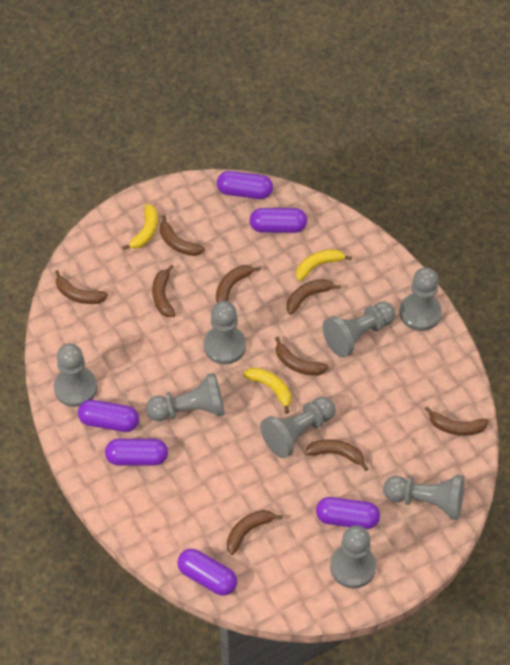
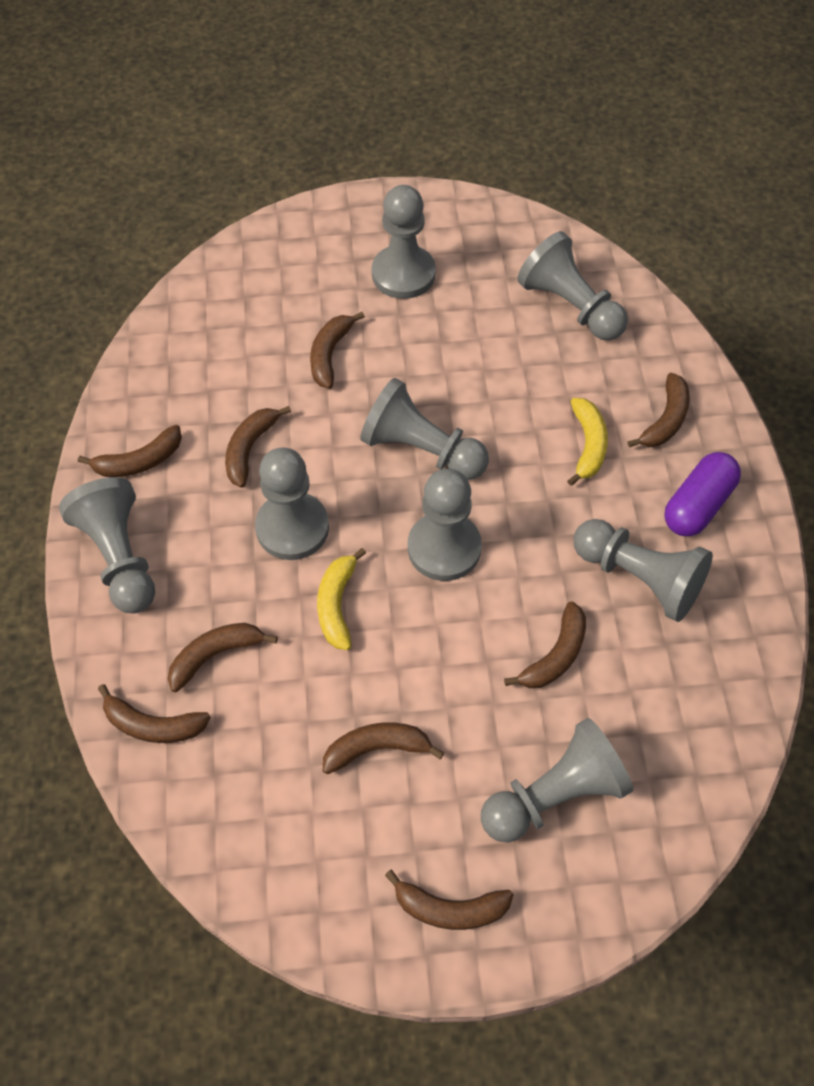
purple capsule: [78,400,139,432] [105,439,168,466] [177,549,237,596] [217,171,273,199] [250,208,307,233] [316,497,380,529] = 6 -> [664,452,741,536] = 1
yellow banana: [122,204,158,250] [243,368,291,414] [296,249,352,281] = 3 -> [317,548,366,650] [567,398,608,486] = 2

